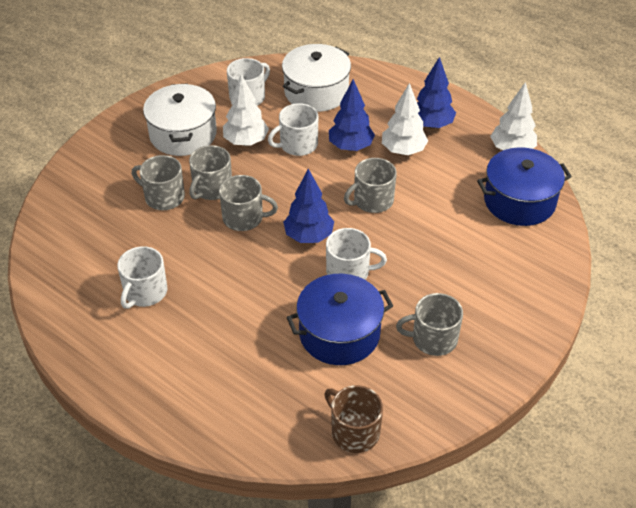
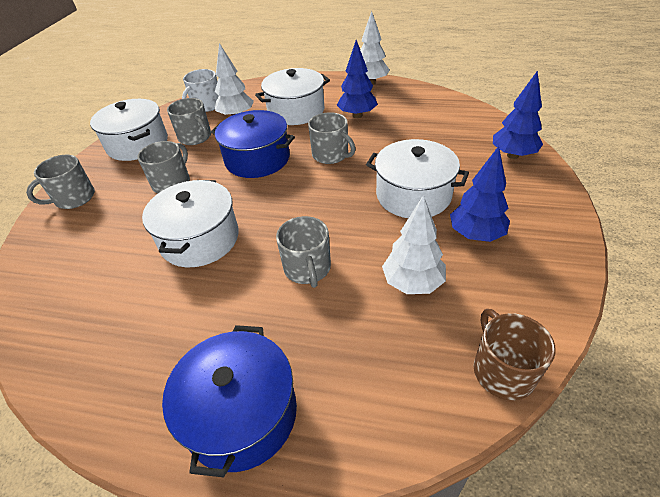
white mug: [117,246,167,309] [227,58,270,106] [268,103,318,156] [326,228,387,280] = 4 -> [182,69,219,112] = 1
white pot: [143,83,217,156] [282,44,351,112] = 2 -> [90,99,168,161] [142,180,239,267] [255,68,330,125] [366,139,469,218] = 4

